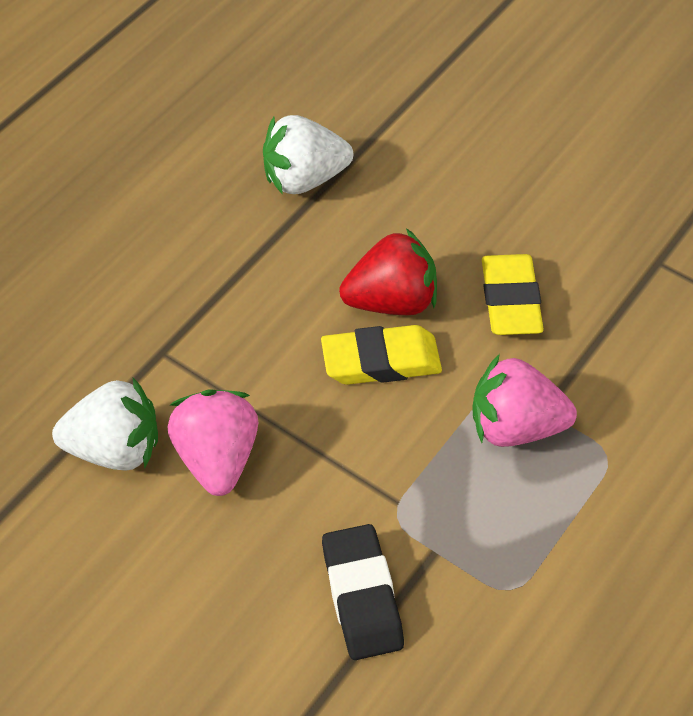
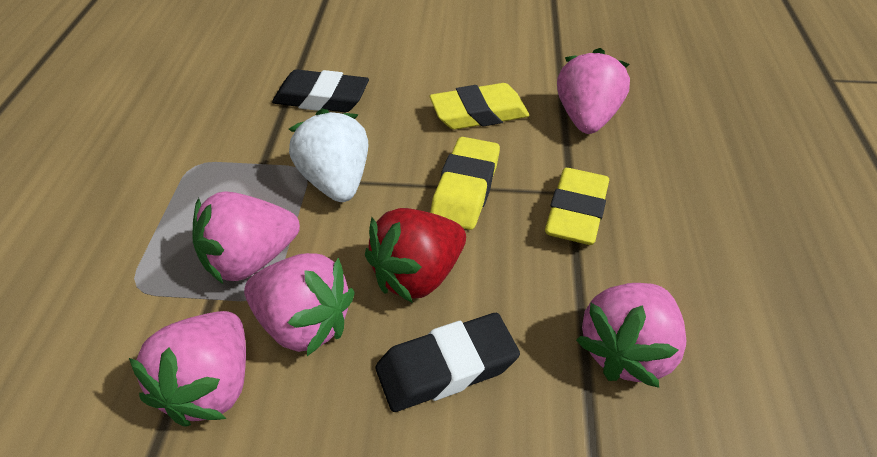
black eraser: [322,524,404,660] = 1 -> [272,69,369,112] [376,313,520,412] = 2
pink strawberry: [168,389,258,496] [472,354,577,447] = 2 -> [129,311,246,427] [193,191,300,285] [244,253,354,356] [557,48,630,134] [576,283,686,388] = 5
white strawberry: [52,377,158,471] [263,115,353,195] = 2 -> [289,109,368,202] = 1
yellow eraser: [321,325,442,385] [482,254,544,335] = 2 -> [430,83,530,130] [430,137,500,230] [545,168,609,245] = 3

